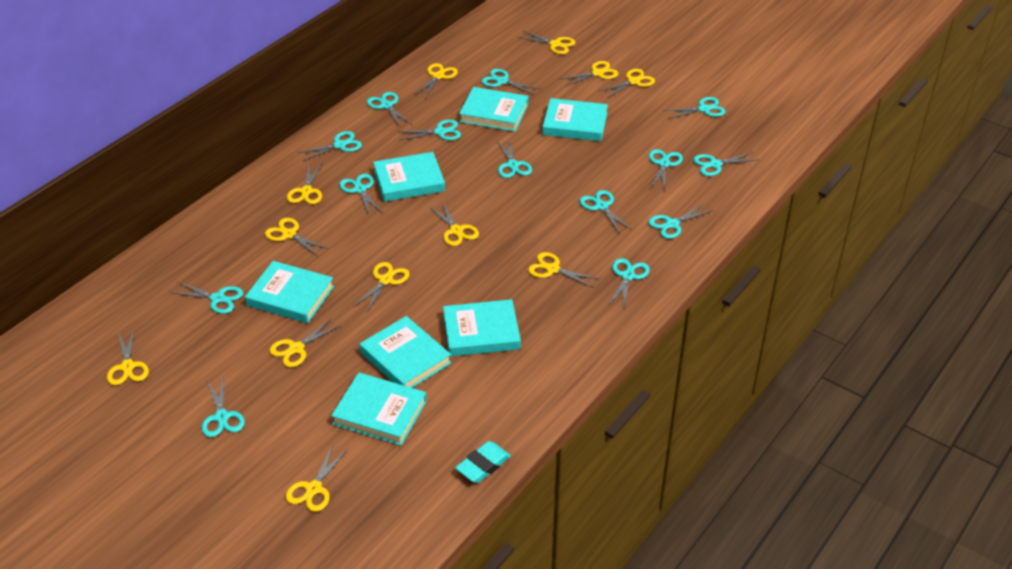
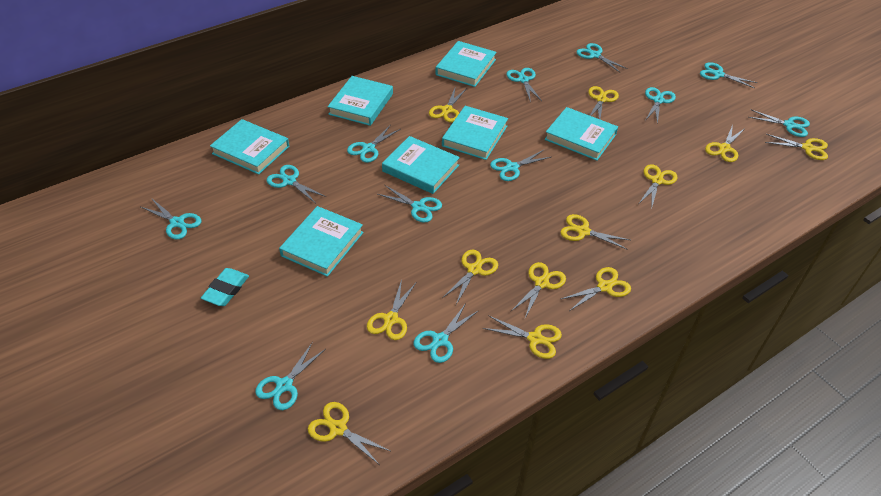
turquoise scissors: [170,282,243,314] [201,378,245,437] [298,131,362,161] [339,174,383,216] [367,92,411,127] [397,120,461,140] [482,69,540,95] [497,140,532,178] [579,190,632,234] [609,258,650,308] [648,203,713,239] [649,149,683,191] [663,97,726,119] [693,152,756,176] = 14 -> [141,198,202,239] [255,342,326,410] [266,165,326,203] [347,125,400,163] [378,185,442,223] [414,303,479,363] [490,150,551,181] [506,68,542,102] [577,43,628,72] [645,87,676,125] [700,62,758,88] [749,109,810,137] = 12

